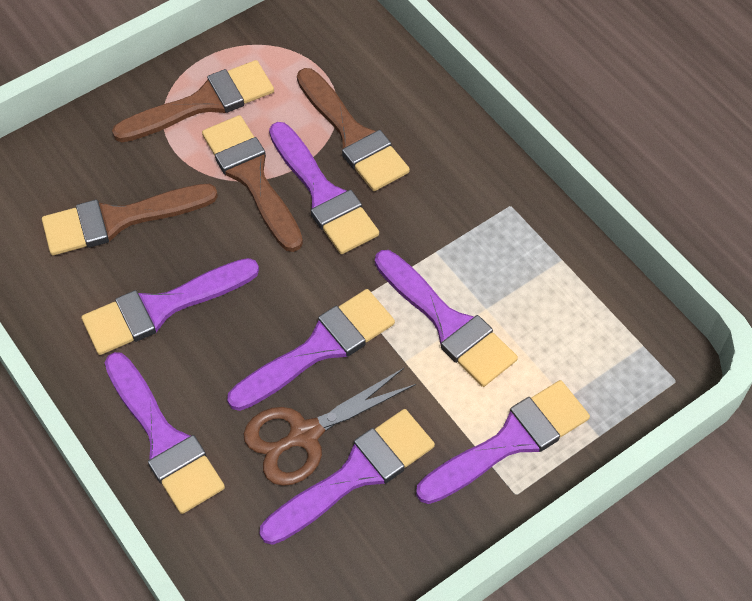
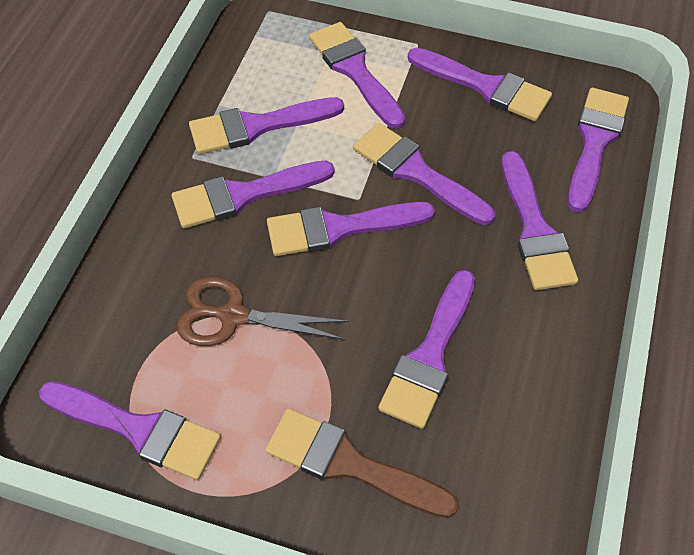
brown brush: [42,184,218,255] [112,60,274,142] [202,115,303,252] [297,68,410,191] = 4 -> [265,408,459,518] = 1
purple brush: [81,258,259,355] [104,352,225,514] [227,289,395,411] [259,409,435,545] [269,122,379,254] [375,250,518,387] [416,380,590,504] = 7 -> [39,381,221,480] [171,160,334,228] [189,97,344,154] [267,202,435,256] [309,22,405,129] [353,123,495,225] [378,270,475,429] [408,48,552,121] [502,151,578,290] [567,88,629,213] = 10

